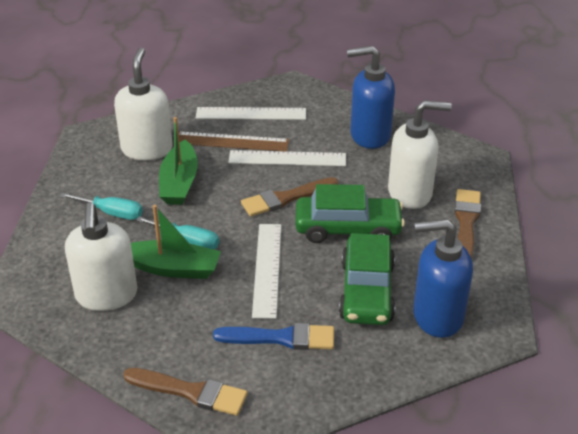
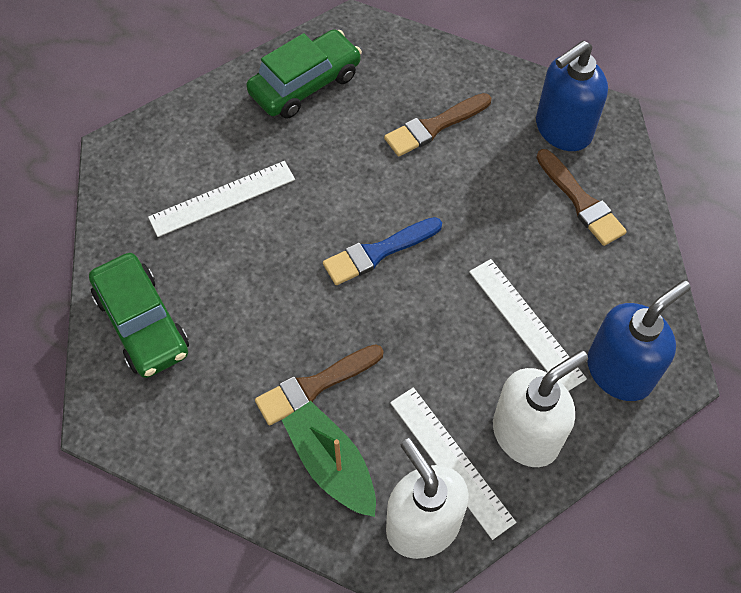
brown ruler: [178,131,289,151] = 1 -> none = 0
green boat: [131,205,221,279] [159,117,198,205] = 2 -> [282,401,376,517] = 1
turquoise screwdriver: [60,193,143,220] [136,216,219,249] = 2 -> none = 0
white soap dispenser: [65,202,137,311] [114,48,173,160] [388,100,452,209] = 3 -> [386,438,469,559] [493,350,588,467] = 2

